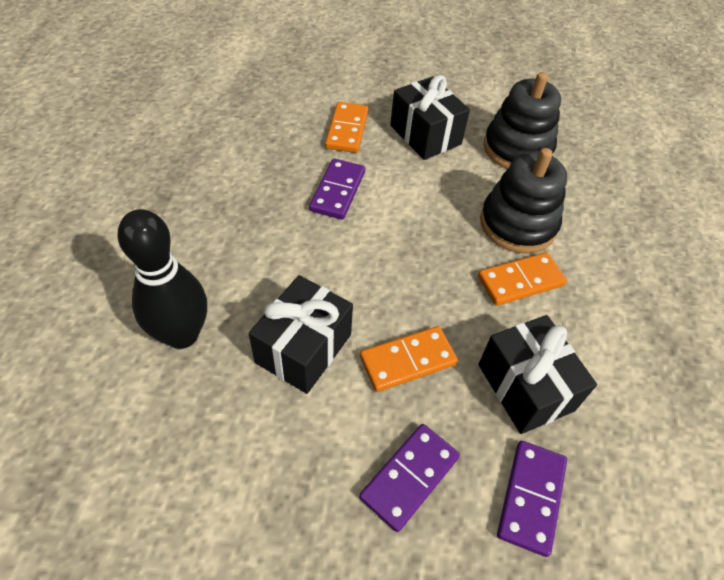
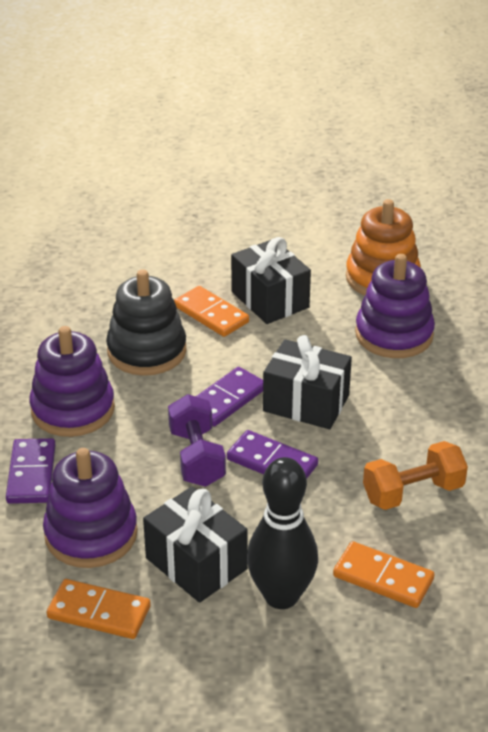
black stacking toy: [480,148,567,253] [483,72,561,169] = 2 -> [106,269,187,376] = 1
orange dumbbell: none = 0 -> [363,441,468,510] = 1
orange stacking toy: none = 0 -> [346,199,421,296] = 1
purple dumbbell: none = 0 -> [168,394,226,487] = 1
purple stacking toy: none = 0 -> [30,326,115,437] [43,448,138,568] [355,254,435,358] = 3

